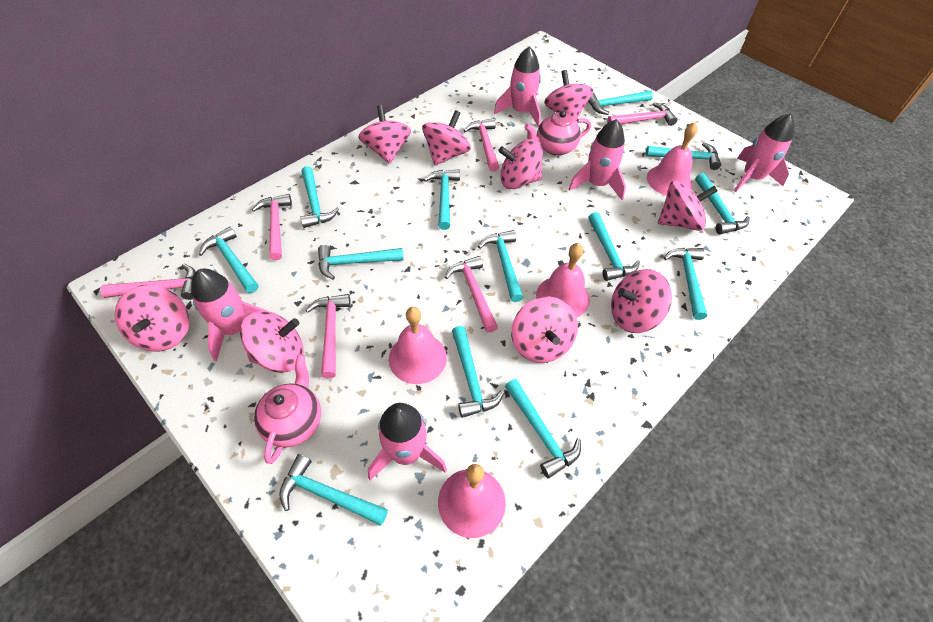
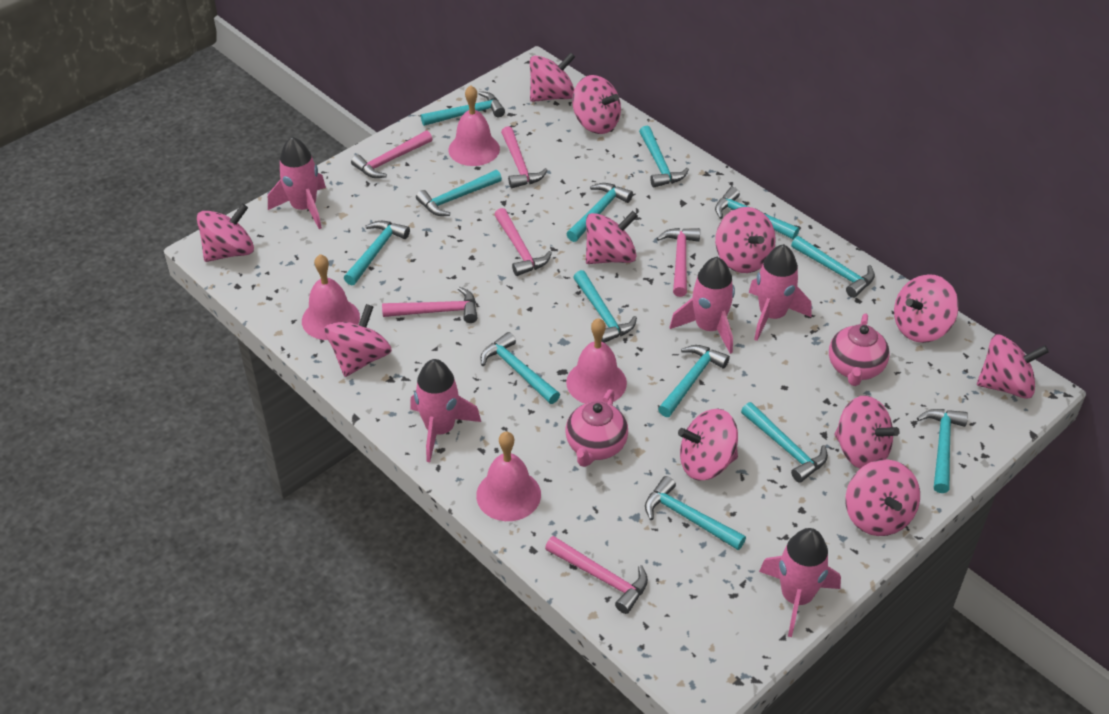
pink spinning top: [115,285,189,351] [240,311,304,373] [358,105,411,164] [422,110,471,166] [498,139,543,189] [511,297,578,363] [544,70,593,121] [611,269,672,333] [658,181,718,231] = 9 -> [197,204,254,262] [324,304,392,377] [530,52,575,102] [572,75,621,134] [586,211,638,264] [678,409,738,481] [715,207,776,273] [835,395,900,469] [845,459,920,536] [894,274,959,343] [977,335,1049,399] = 11

